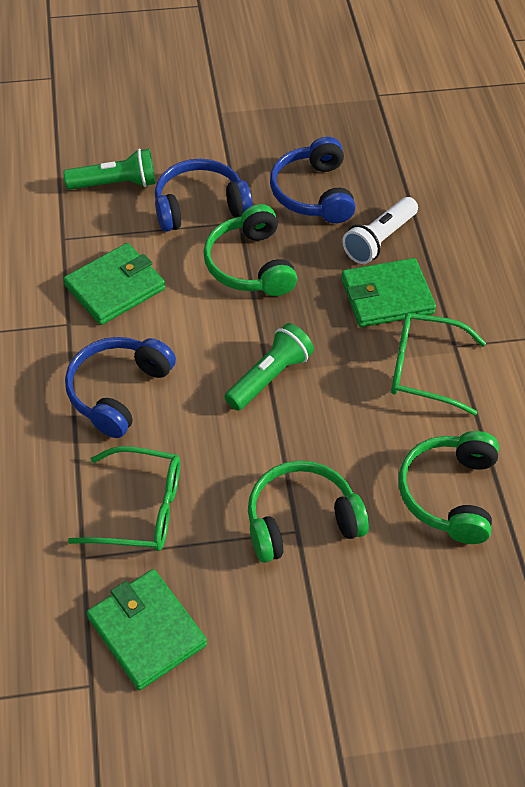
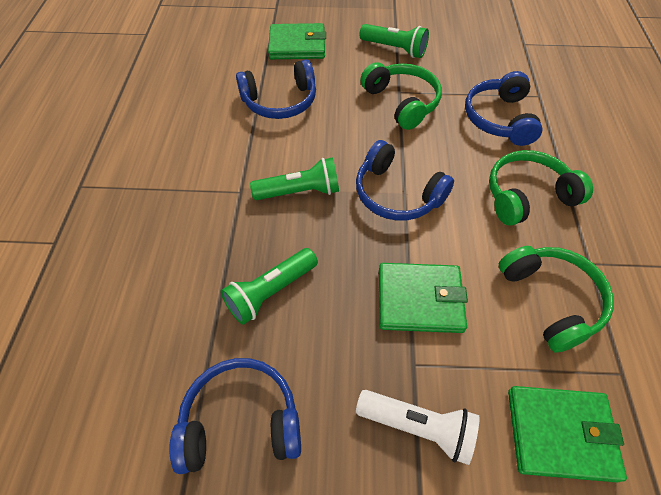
blue headphones: [65,337,176,438] [155,159,253,232] [270,137,356,223] = 3 -> [169,358,301,474] [236,59,316,119] [356,140,454,221] [465,71,542,146] = 4
green flashlight: [63,149,155,190] [225,323,314,411] = 2 -> [221,248,318,325] [250,157,339,200] [360,24,429,58] = 3
green glasses: [68,446,180,551] [391,313,486,415] = 2 -> none = 0

